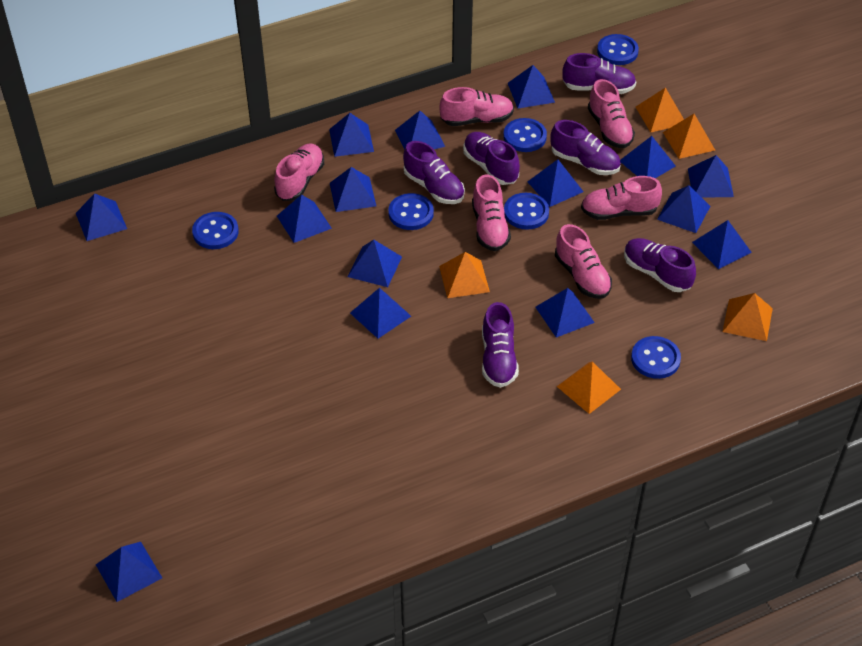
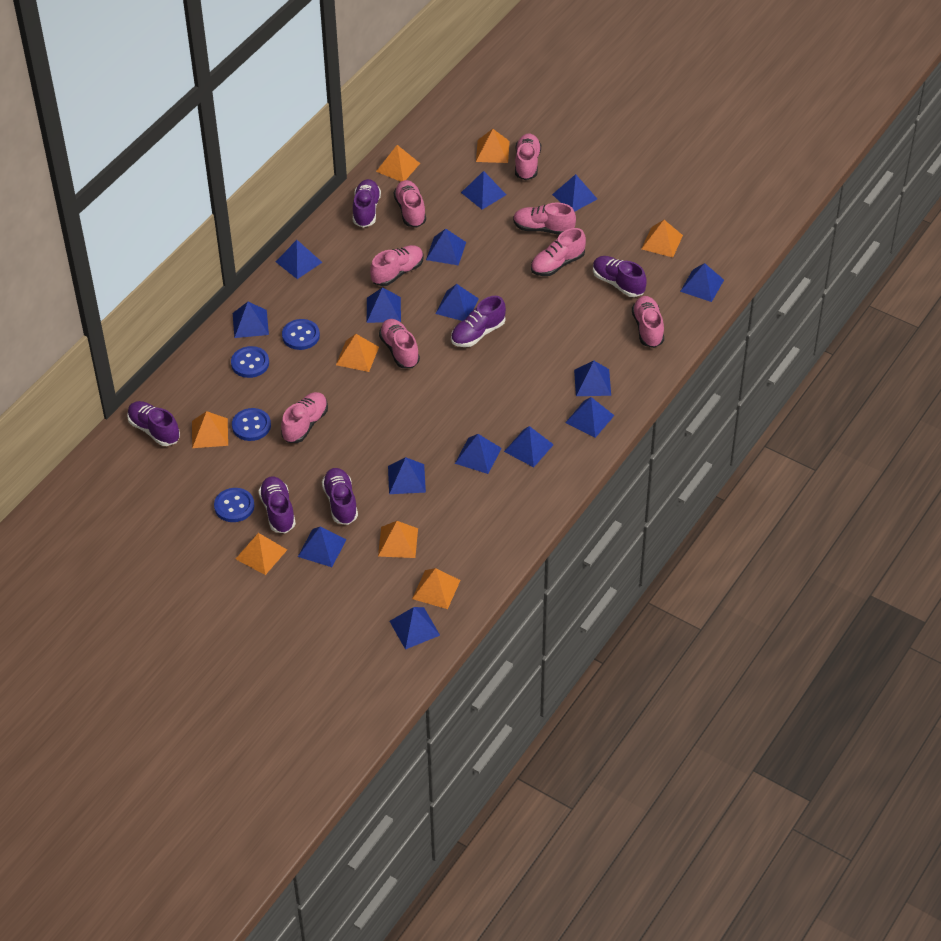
blue button: [192,212,239,249] [388,193,434,230] [503,118,547,152] [504,193,549,230] [597,34,639,65] [631,336,681,379] = 6 -> [214,488,254,522] [231,346,269,378] [232,408,271,441] [282,319,320,350] = 4
orange pyramid: [439,252,490,298] [557,361,621,414] [636,88,684,132] [663,114,715,159] [723,293,773,341] = 5 -> [192,411,228,448] [236,533,287,575] [336,334,379,372] [376,145,420,182] [378,521,418,558] [412,568,461,609] [476,129,510,163] [641,220,683,257] = 8
pink shoe: [274,143,324,201] [439,87,514,126] [472,174,511,251] [555,224,612,299] [581,176,662,220] [588,79,635,148] = 6 -> [281,392,328,443] [370,245,424,286] [379,319,420,368] [394,180,426,227] [513,202,576,235] [515,133,541,180] [531,228,586,276] [632,296,664,348] = 8

